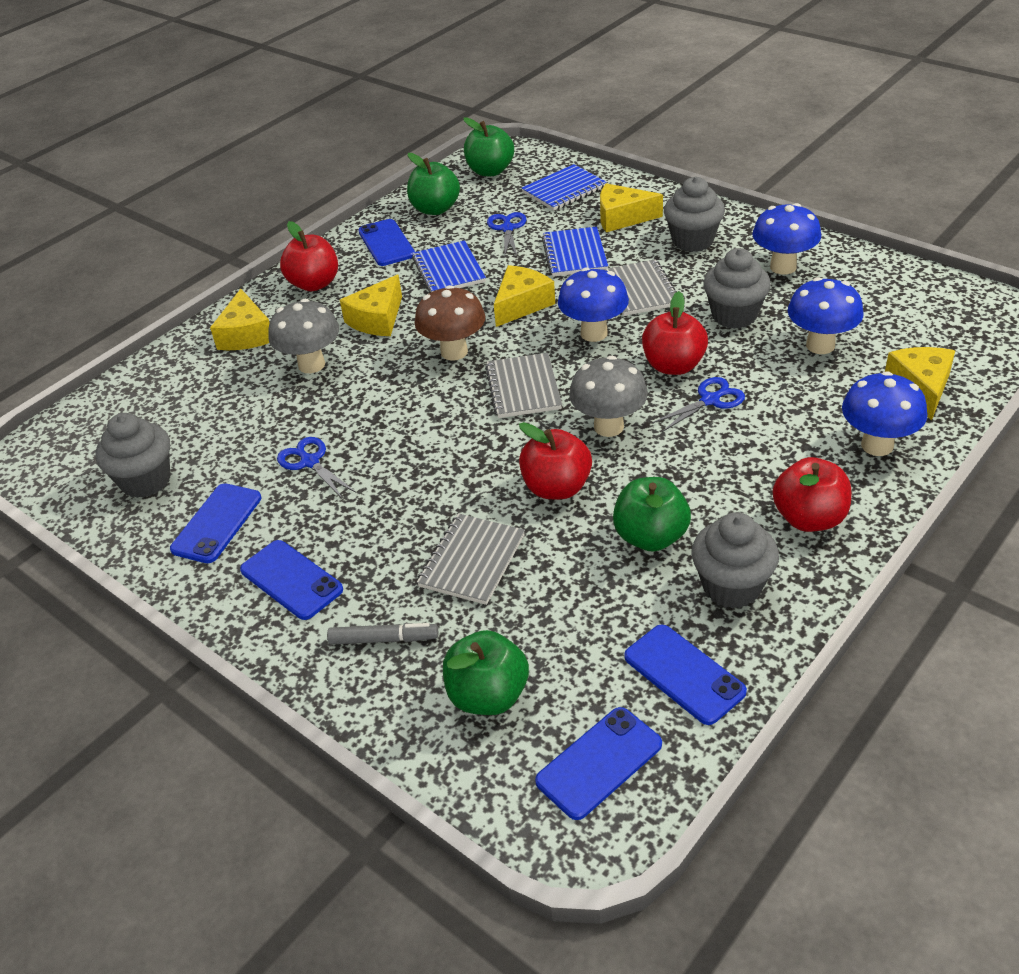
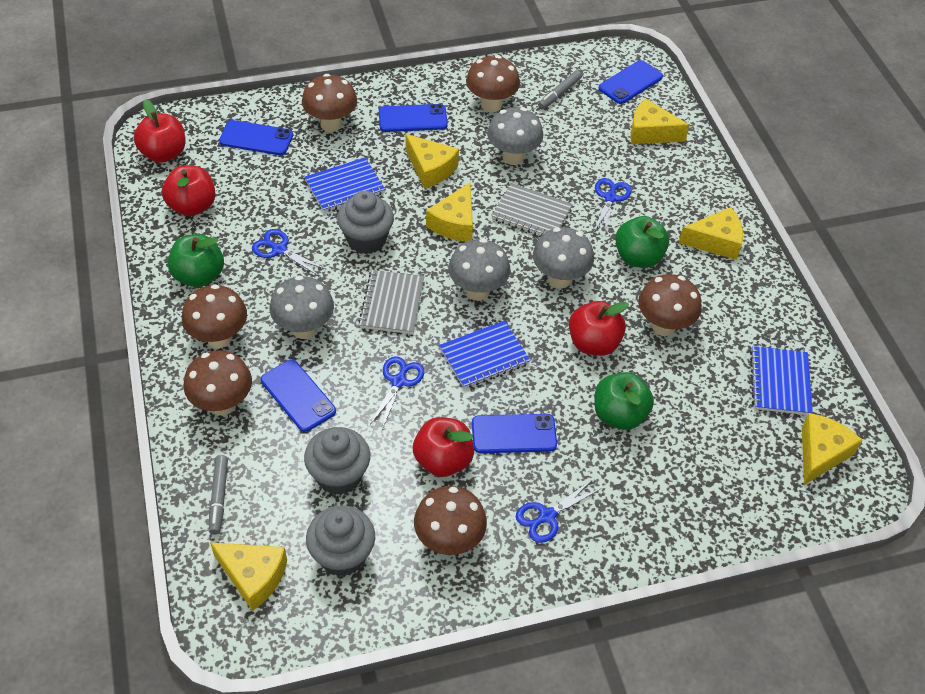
blue mushroom: [558,268,629,342] [752,203,821,274] [788,277,864,354] [842,371,927,456] = 4 -> none = 0
blue scissors: [277,437,355,498] [487,212,527,256] [652,377,745,432] = 3 -> [252,229,326,276] [370,357,425,429] [516,479,602,543] [594,178,632,235] = 4
brown mushroom: [415,285,485,361] = 1 -> [182,284,247,348] [184,350,252,415] [302,74,357,132] [414,486,487,555] [466,55,520,112] [638,274,702,336] = 6
green apple: [407,153,460,215] [443,630,529,715] [463,117,514,176] [613,477,691,552] = 4 -> [168,234,224,287] [594,372,654,430] [615,216,669,268] = 3
grey cupcake: [95,413,170,498] [664,176,725,252] [691,512,779,609] [703,248,771,329] = 4 -> [304,427,370,495] [306,505,375,577] [337,191,394,254] = 3
grey marker: [327,623,438,644] = 1 -> [209,455,228,534] [538,70,582,110] = 2
grey mushroom: [268,299,339,373] [569,356,648,437] = 2 -> [270,276,334,339] [448,238,511,301] [487,107,543,165] [533,227,594,288] = 4
grey notebook: [417,513,525,605] [485,353,562,418] [602,259,677,316] = 3 -> [358,270,424,334] [492,183,573,236] = 2
yellow cheese: [210,289,270,350] [340,275,402,336] [494,265,555,327] [600,183,663,232] [885,347,955,421] = 5 -> [210,542,287,611] [406,134,459,189] [426,183,473,241] [630,98,689,144] [679,207,743,260] [802,413,863,485] = 6

